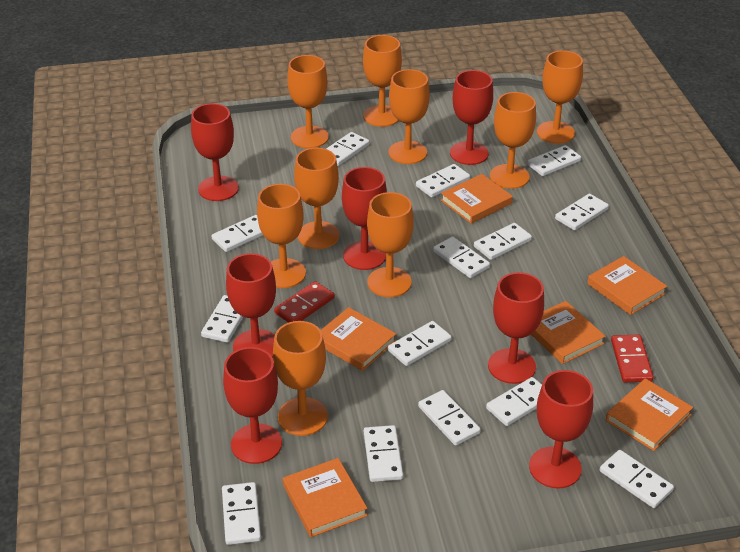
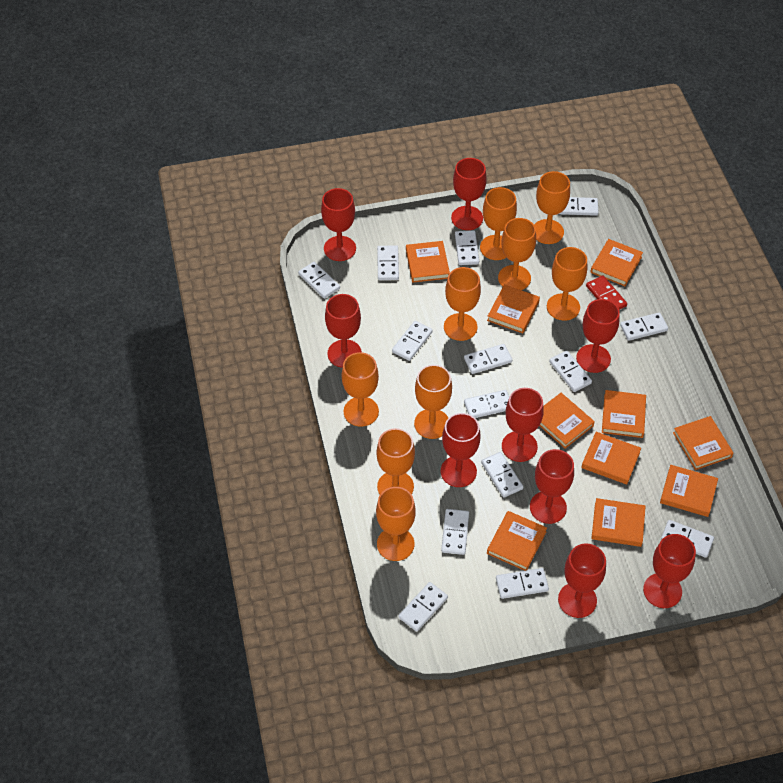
orange book: [283,458,368,537] [321,307,396,371] [441,174,513,223] [531,301,606,364] [587,256,667,315] [606,378,693,451] = 6 -> [406,241,450,283] [487,285,540,333] [487,511,547,571] [539,393,595,449] [581,432,641,485] [590,239,643,286] [591,498,646,547] [602,390,646,438] [660,465,718,517] [673,416,734,470] = 10
red domino: [274,281,335,323] [611,335,654,382] = 2 -> [586,276,627,310] = 1
red goblet: [191,103,239,201] [223,347,282,464] [226,253,276,358] [342,167,387,270] [450,70,493,165] [488,272,544,384] [529,370,593,489] = 7 -> [321,188,356,261] [325,294,362,368] [441,413,480,487] [451,158,487,230] [502,388,544,462] [530,449,574,524] [558,543,606,618] [576,299,620,373] [643,534,696,608] = 9

